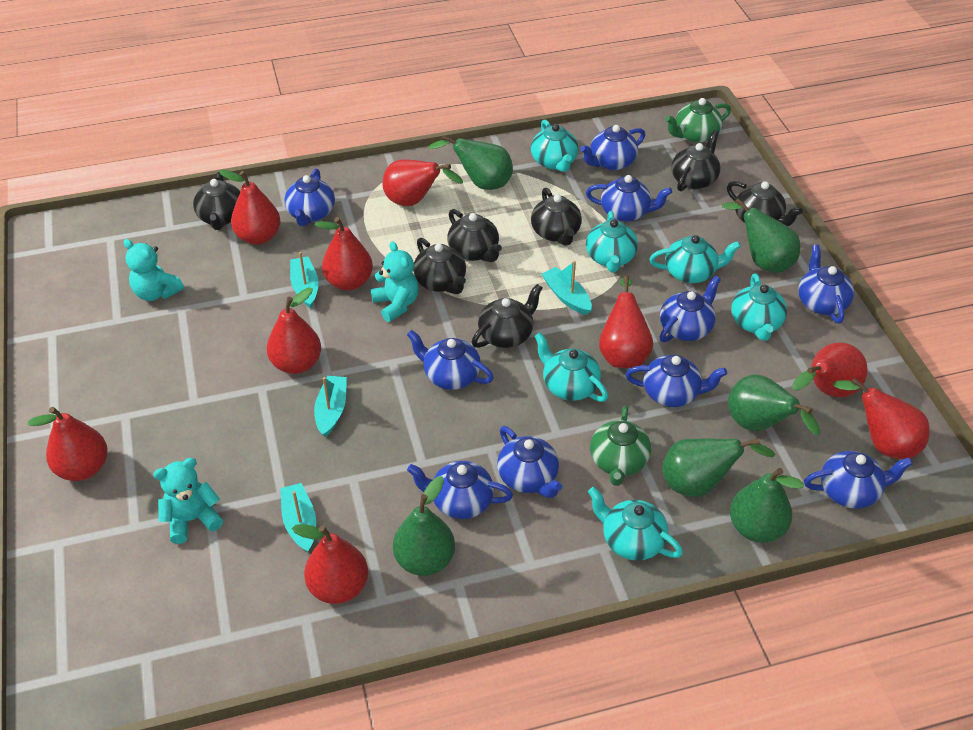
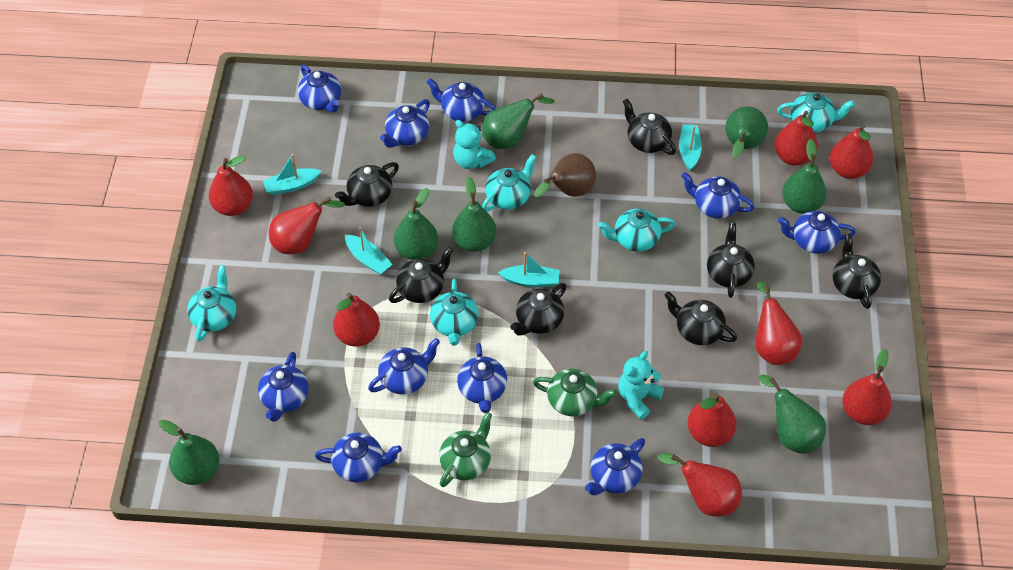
brown pear: none = 0 -> [534,153,596,197] = 1
green pear: [393,476,455,576] [429,135,513,190] [662,438,775,497] [722,198,800,273] [728,374,820,435] [730,468,804,543] = 6 -> [159,420,220,485] [394,188,438,260] [452,177,496,252] [482,93,555,149] [725,106,768,158] [759,375,826,454] [782,139,827,214] = 7
turquoise teapot: [531,120,578,172] [534,332,608,402] [586,211,638,272] [588,487,683,561] [649,235,741,283] [731,273,787,341] = 6 -> [187,265,236,342] [430,279,479,346] [482,154,537,211] [598,209,675,252] [777,93,855,133] = 5
turquoise teddy bear: [123,239,184,301] [153,458,223,544] [371,241,419,322] = 3 -> [453,120,496,169] [618,351,664,419] = 2

